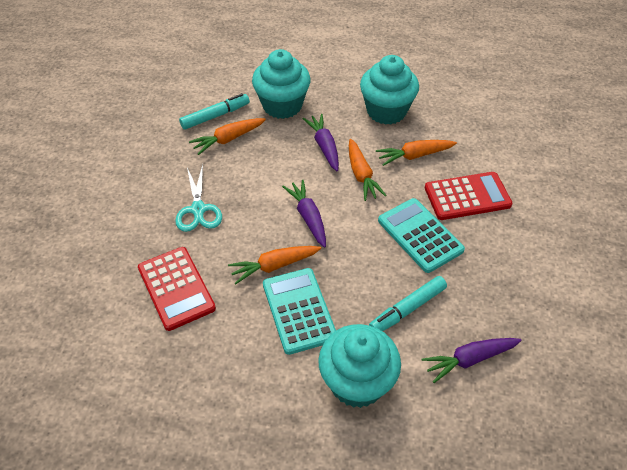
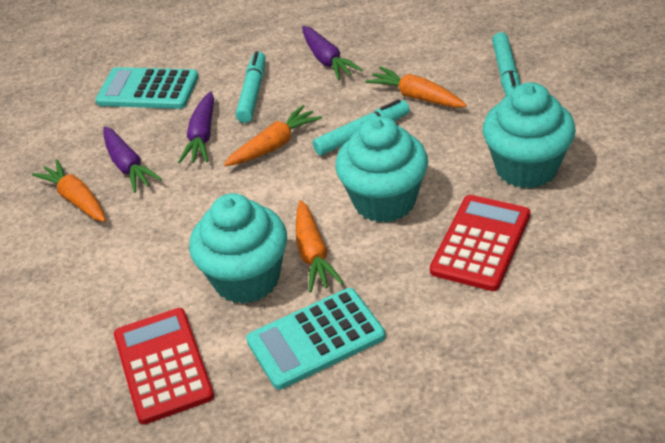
turquoise marker: [179,93,250,130] [369,276,447,331] = 2 -> [236,51,266,123] [313,99,410,155] [492,32,520,96] = 3
turquoise scissors: [175,164,222,232] = 1 -> none = 0

